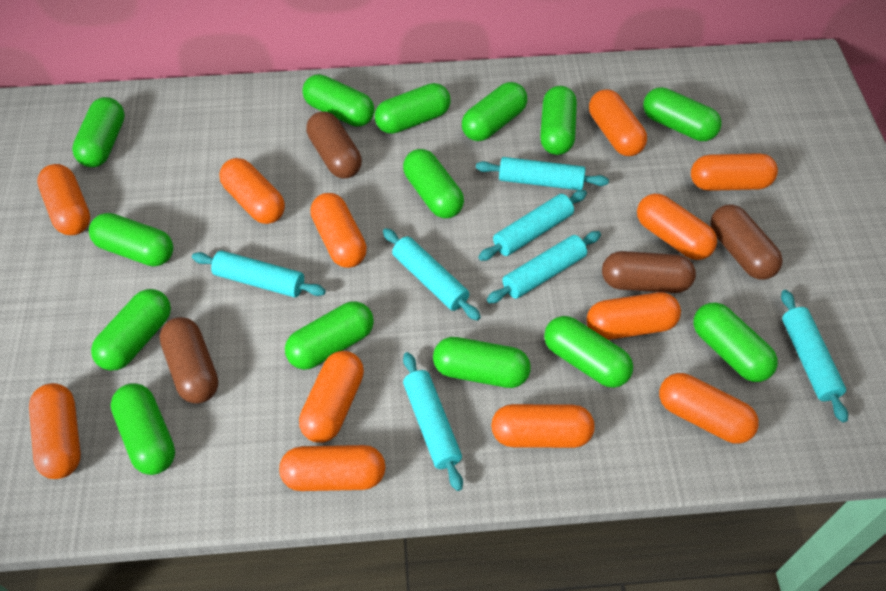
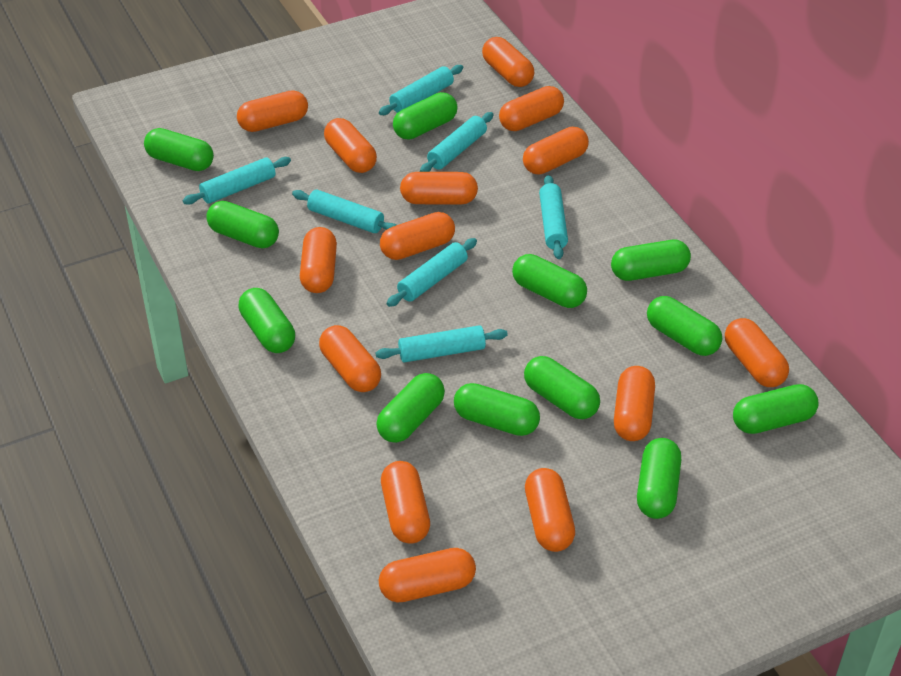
brown capsule: [159,317,219,404] [306,111,362,178] [602,251,696,293] [710,205,783,280] = 4 -> none = 0
green capsule: [72,97,125,167] [89,213,173,267] [91,289,171,371] [111,383,175,475] [285,301,374,370] [302,74,375,127] [375,83,451,134] [403,149,464,218] [433,337,531,388] [462,82,527,141] [540,86,577,155] [544,316,633,388] [643,87,721,141] [693,302,778,382] = 14 -> [144,128,214,171] [206,201,279,248] [238,288,295,353] [376,373,445,443] [393,92,457,140] [454,383,540,436] [512,254,587,308] [524,356,600,419] [611,240,691,281] [637,438,681,519] [647,296,722,356] [733,384,819,434] = 12
orange capsule: [29,383,81,479] [37,164,90,235] [219,158,285,224] [279,445,386,491] [299,351,364,443] [310,193,367,268] [491,404,595,448] [586,292,681,340] [589,89,647,156] [637,194,717,260] [659,373,759,444] [691,153,778,191] = 12 -> [237,90,308,132] [300,227,337,293] [319,325,381,392] [324,118,377,173] [379,548,476,603] [380,212,455,260] [381,461,430,544] [400,172,478,205] [482,37,535,87] [499,86,564,131] [523,127,589,175] [525,468,575,552] [614,366,655,441] [725,318,789,387] = 14

